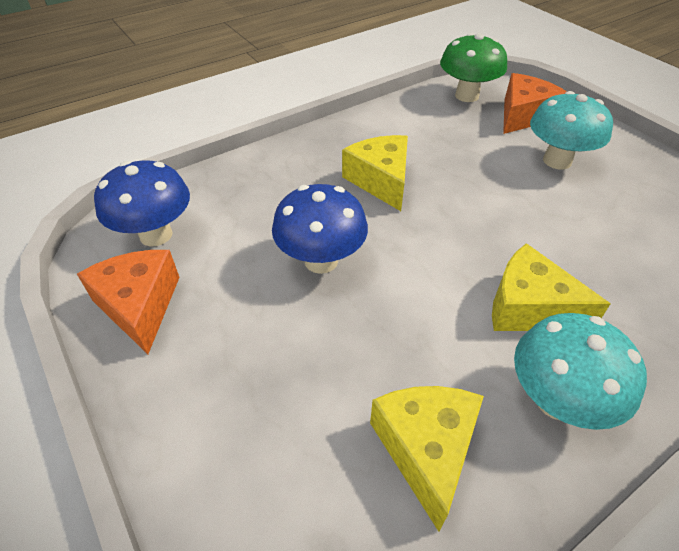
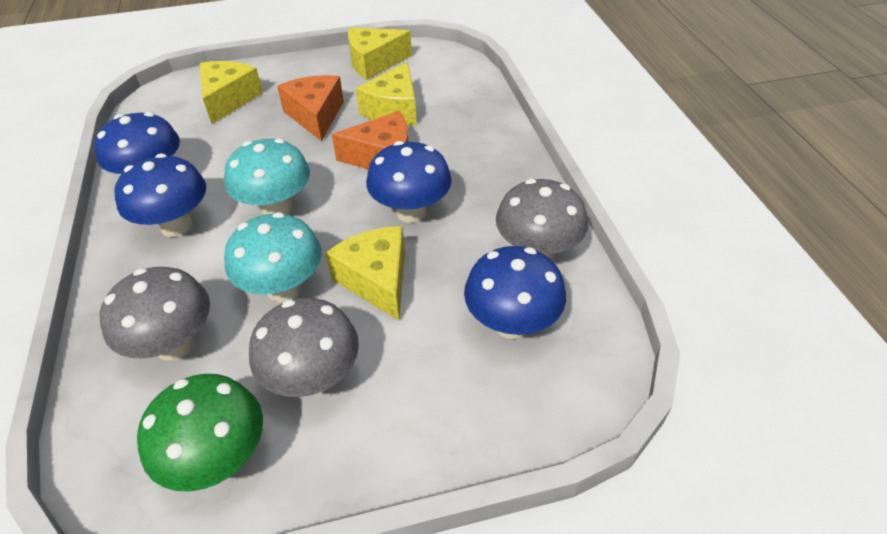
blue mushroom: [94,160,190,247] [272,184,368,274] = 2 -> [94,112,180,174] [114,153,206,237] [366,141,452,223] [464,246,566,339] = 4
grey mushroom: none = 0 -> [99,267,210,361] [249,298,359,397] [496,179,588,259] = 3
yellow cheese: [342,135,408,211] [370,386,484,532] [492,243,610,331] = 3 -> [200,61,263,124] [325,226,405,321] [348,27,412,80] [356,62,417,125] = 4

